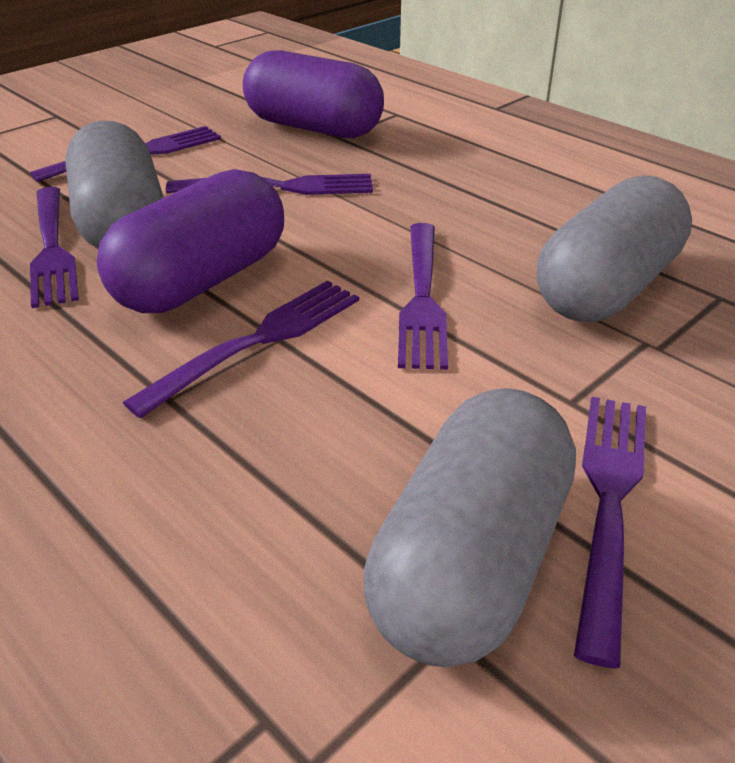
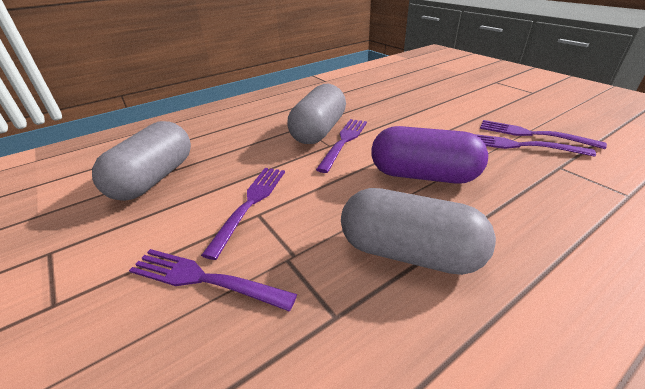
purple capsule: [97,169,284,313] [243,50,384,138] = 2 -> [371,126,488,184] = 1
purple fork: [30,126,221,182] [30,187,79,308] [122,281,359,418] [166,174,373,195] [398,223,448,370] [574,397,646,669] = 6 -> [129,249,297,311] [201,168,285,260] [316,119,367,173] [474,134,596,157] [480,120,607,149] = 5

